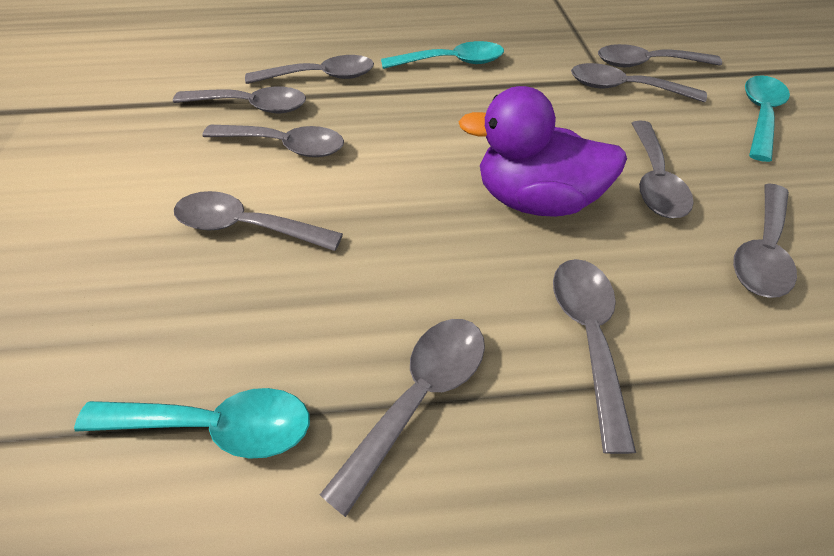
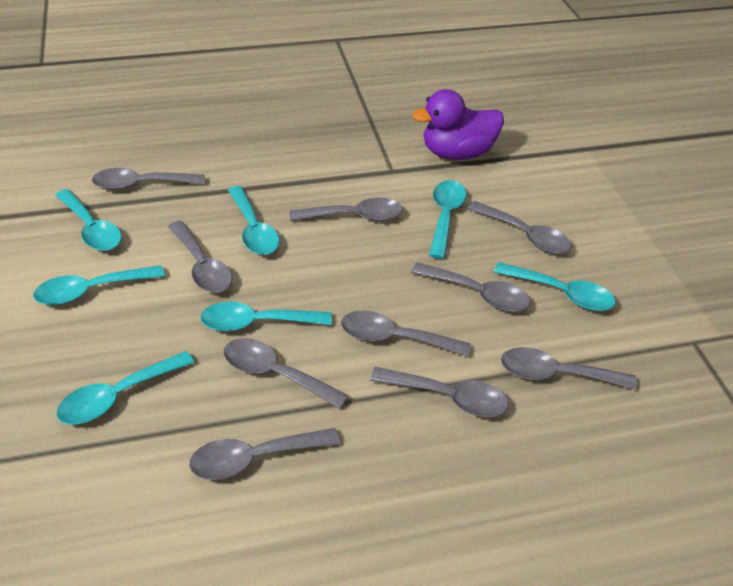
turquoise spoon: [74,388,310,459] [381,41,504,69] [745,75,790,162] = 3 -> [33,265,165,305] [55,189,122,251] [56,351,194,424] [200,301,332,332] [228,186,279,255] [429,180,466,259] [494,262,616,311] = 7

